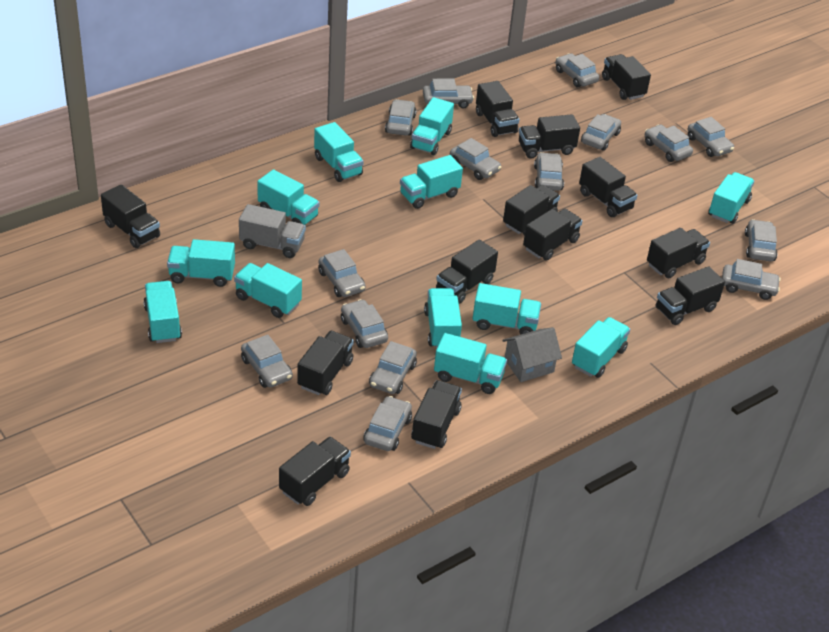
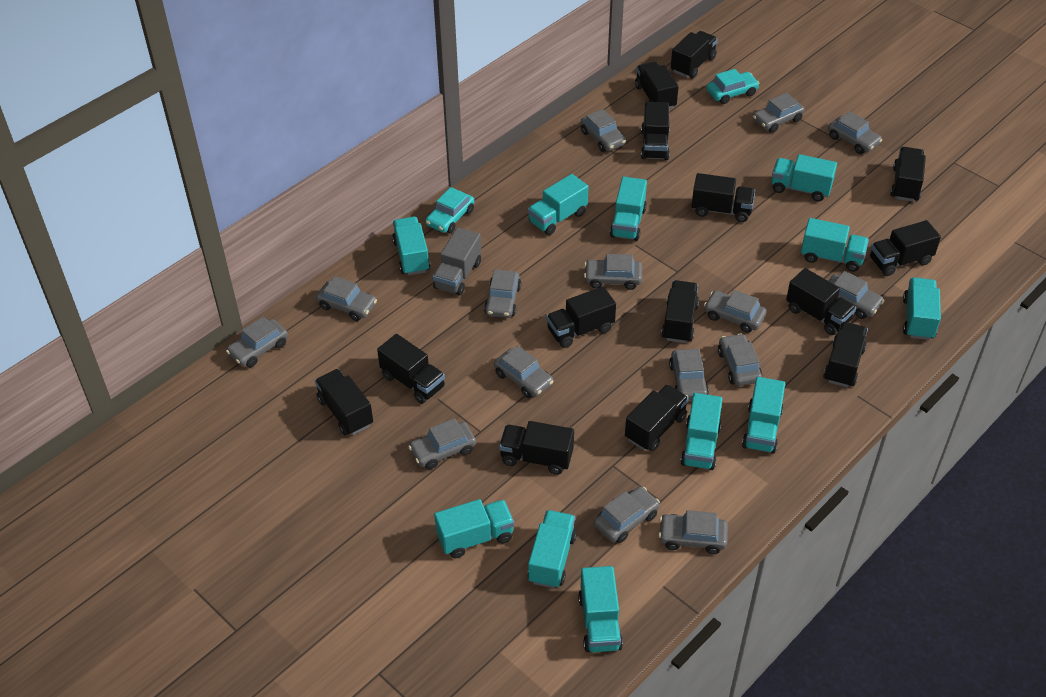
black truck: [101,184,160,248] [279,437,351,506] [297,331,354,395] [411,380,462,449] [436,240,498,304] [476,81,520,137] [503,185,560,235] [519,114,580,159] [523,209,583,260] [579,157,637,217] [602,54,651,100] [647,228,710,278] [656,266,725,325] = 13 -> [315,369,373,435] [377,334,445,404] [499,421,574,475] [546,286,616,348] [625,384,689,451] [635,62,679,109] [641,102,670,160] [661,280,699,343] [671,31,718,78] [691,173,755,222] [786,268,856,335] [823,322,868,387] [870,220,941,276] [890,147,926,202] = 14
grey house: [502,327,562,382] = 1 -> none = 0
turquoise car: none = 0 -> [426,187,474,233] [707,69,760,104] = 2
turquoise truck: [143,281,182,343] [167,239,235,287] [234,263,302,318] [257,169,320,225] [314,122,364,182] [400,155,463,209] [410,97,454,155] [424,288,462,349] [434,333,507,394] [473,283,541,335] [572,317,630,378] [708,172,755,224] = 12 -> [392,217,431,275] [434,499,514,558] [528,174,588,235] [528,510,577,588] [578,566,623,652] [610,177,647,241] [680,393,722,470] [742,377,785,454] [772,154,837,201] [801,218,869,272] [903,277,941,340] = 11

